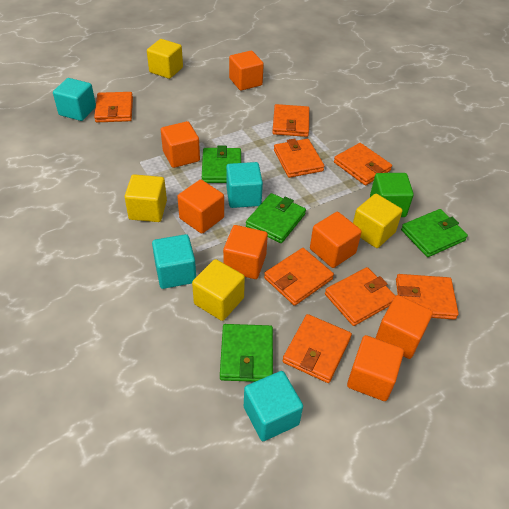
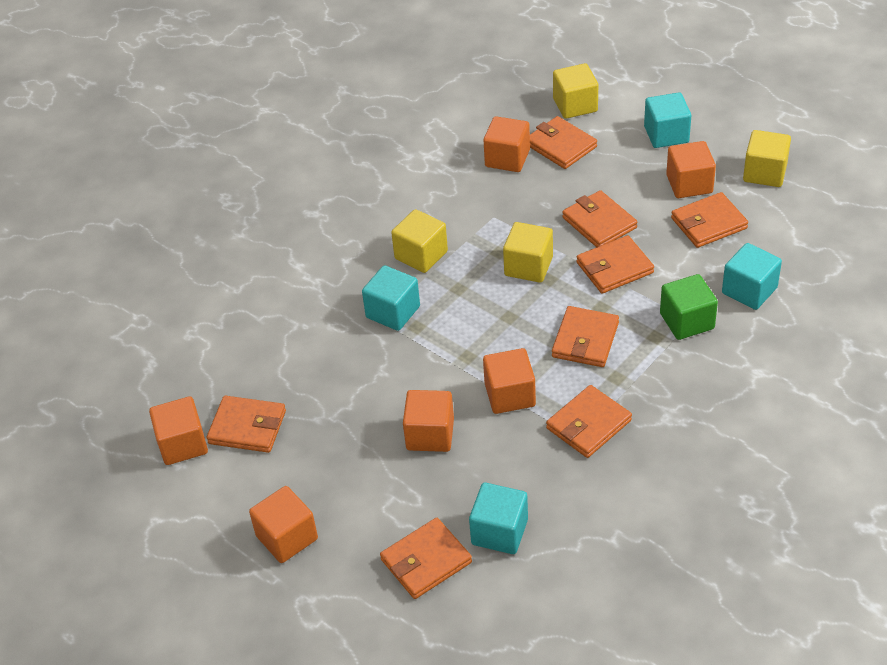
green wallet: [202,146,241,183] [220,324,273,382] [246,193,306,243] [401,209,468,257] = 4 -> none = 0
orange cube: [161,121,200,168] [177,180,224,234] [223,225,268,279] [229,51,264,91] [310,212,362,268] [347,335,404,401] [376,295,433,359] = 7 -> [149,396,208,465] [249,486,318,563] [403,390,454,452] [483,348,536,414] [484,116,530,172] [666,141,716,198] = 6

